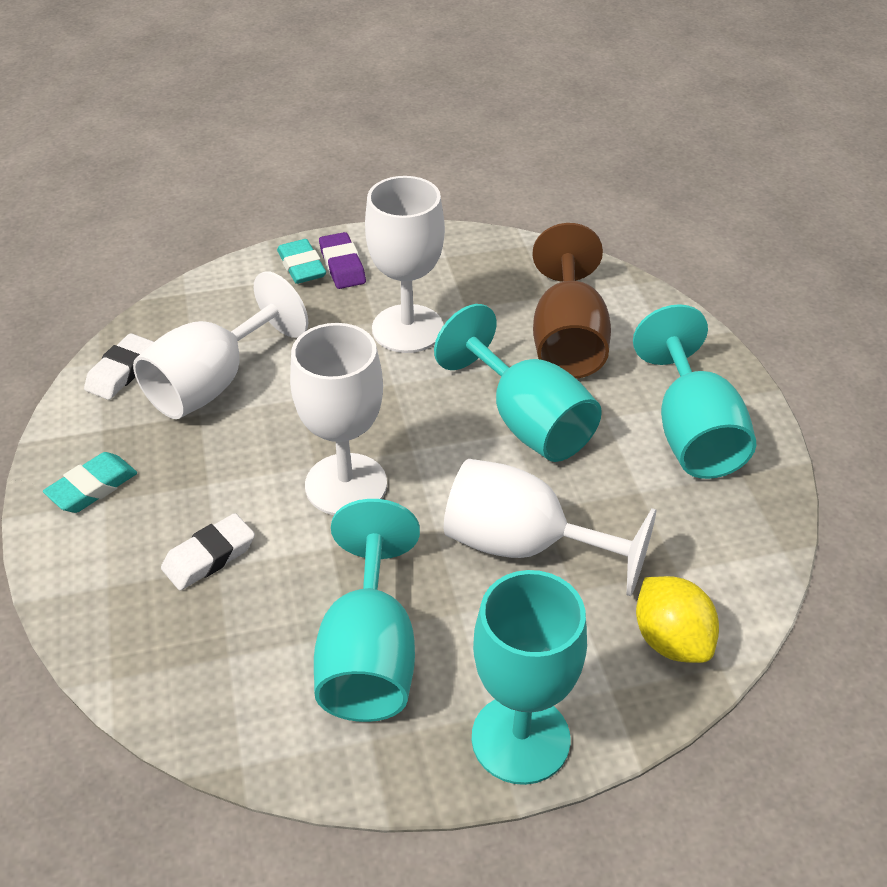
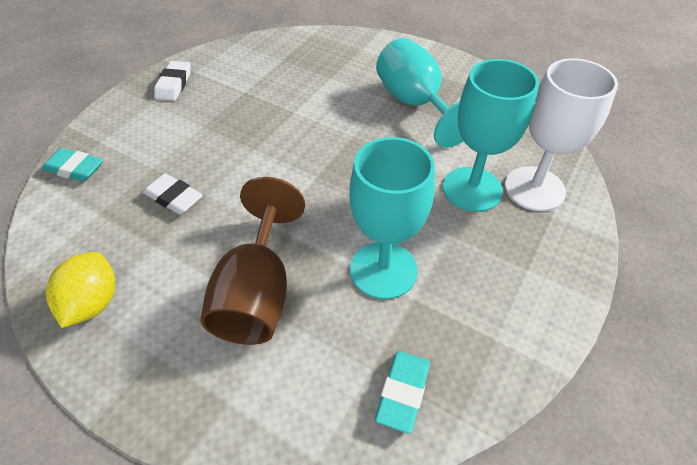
purple eraser: [319,232,366,289] = 1 -> none = 0
turquoise goblet: [314,499,420,722] [434,304,602,462] [472,570,587,785] [633,304,756,479] = 4 -> [349,137,435,300] [376,38,463,148] [443,59,539,212] = 3
white goblet: [133,271,308,419] [290,323,387,515] [365,176,445,353] [444,459,656,596] = 4 -> [505,58,618,211] = 1

